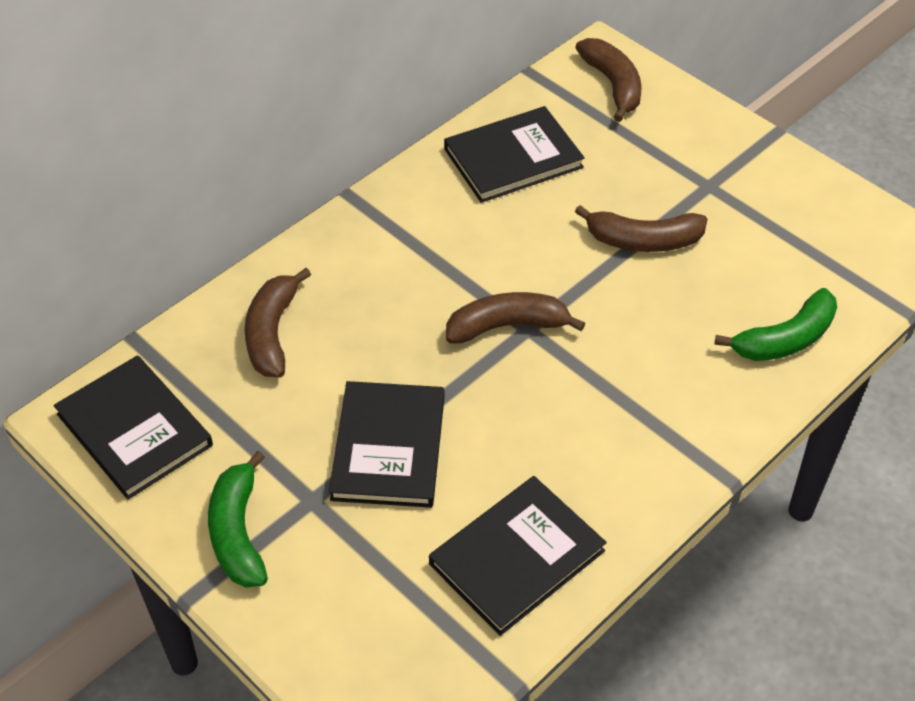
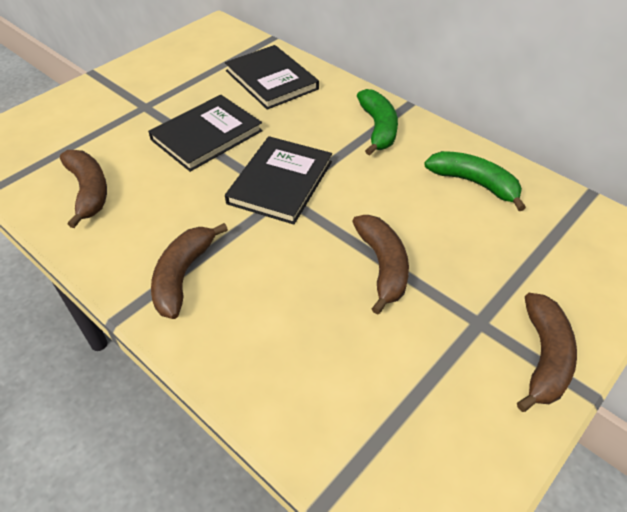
black book: [54,355,213,500] [329,381,444,508] [429,476,607,636] [444,106,585,203] = 4 -> [148,95,263,172] [225,45,319,110] [225,136,332,225] = 3

